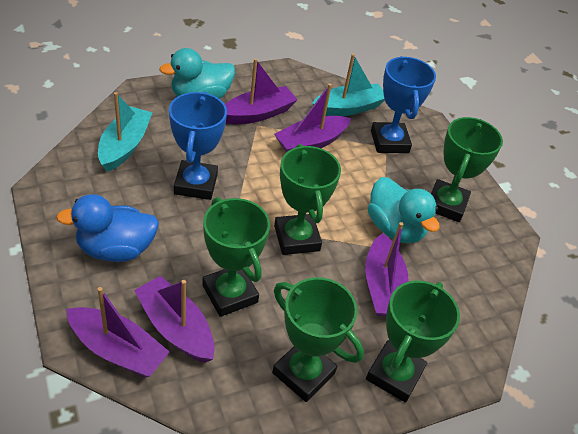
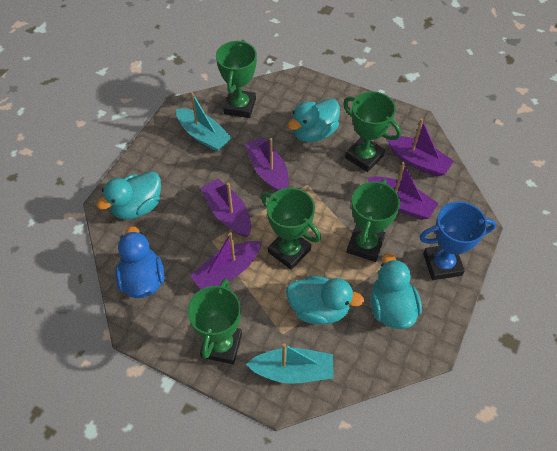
blue trophy: [169,92,227,200] [371,56,436,153] = 2 -> [420,201,496,280] = 1
turquoise duck: [159,48,235,99] [368,177,440,243] = 2 -> [97,171,161,220] [286,276,364,325] [288,98,340,142] [370,253,422,329] = 4

